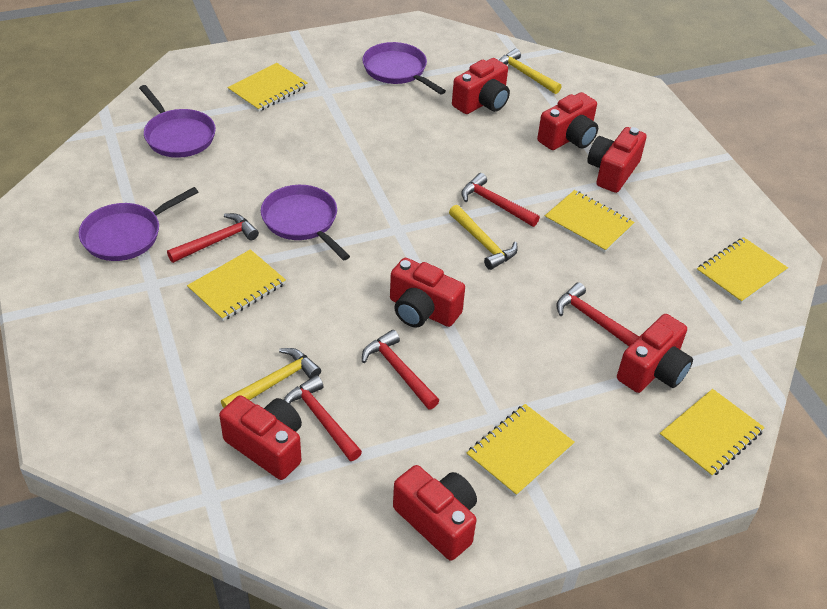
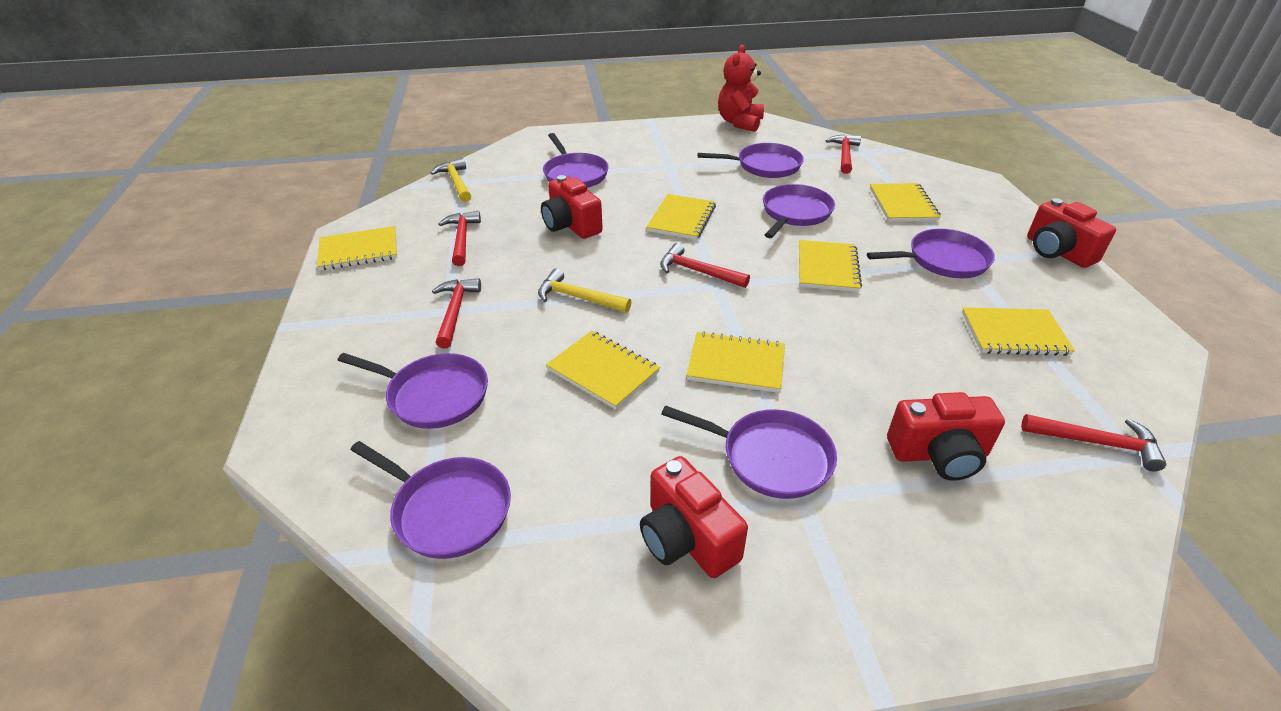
purple pan: [79,187,198,261] [139,85,216,158] [261,185,350,260] [362,42,446,95] = 4 -> [338,353,488,429] [350,441,511,559] [543,133,609,188] [661,405,837,499] [697,143,804,178] [763,184,835,238] [867,229,995,278] = 7
red camera: [219,395,302,480] [390,258,465,328] [393,465,477,561] [452,58,510,114] [537,92,598,150] [588,127,647,193] [617,314,693,393] = 7 -> [541,175,603,239] [640,456,748,578] [887,392,1005,481] [1027,198,1116,268] = 4
red teddy bear: none = 0 -> [718,45,764,132] = 1
yellow hammer: [221,348,321,408] [449,205,518,270] [499,49,561,94] = 3 -> [431,158,471,202] [538,268,631,313] = 2
yellow notebook: [187,249,286,321] [227,63,308,112] [467,404,575,497] [545,190,635,253] [659,389,765,478] [697,237,788,304] = 6 -> [317,226,397,271] [546,331,660,410] [646,194,716,240] [686,331,785,393] [799,240,862,292] [870,183,941,222] [962,307,1075,356] = 7

